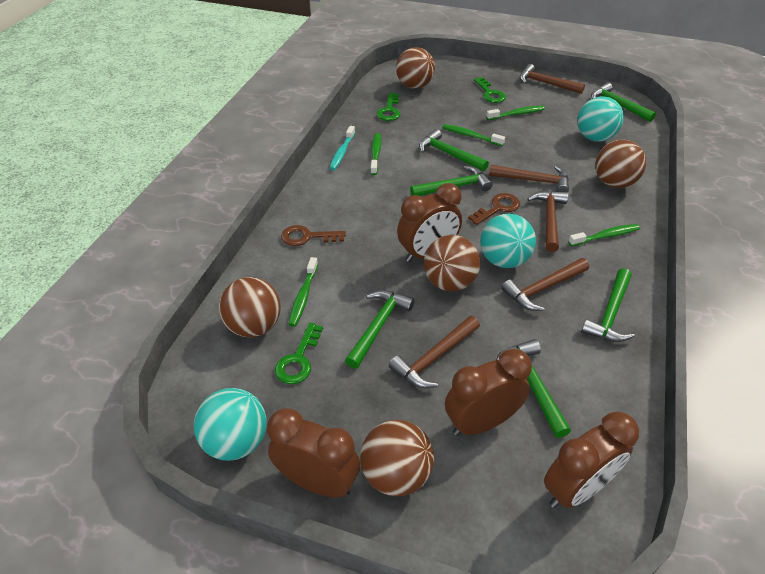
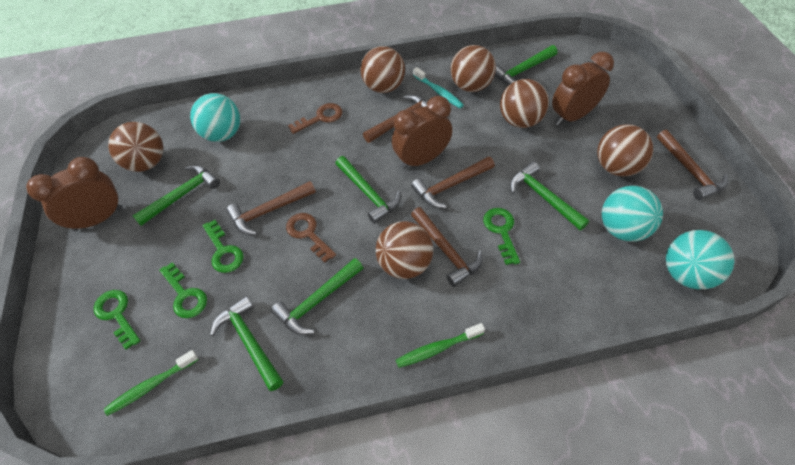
brown ball: [219,277,281,337] [360,420,434,496] [396,47,435,89] [424,235,480,291] [595,140,646,188] = 5 -> [108,122,163,172] [360,46,405,93] [376,221,433,279] [450,45,496,92] [500,79,549,128] [597,124,653,177] = 6
brown clock: [267,408,360,498] [397,183,462,262] [445,349,532,436] [544,412,639,508] = 4 -> [26,157,123,231] [392,96,452,169] [552,52,614,125] = 3
green key: [275,323,323,384] [377,93,400,121] [474,77,506,103] = 3 -> [93,290,141,350] [159,262,207,318] [202,220,244,273] [483,208,520,265] = 4
green toothbrush: [288,257,318,327] [370,133,381,175] [442,124,505,146] [486,106,545,120] [568,224,640,246] = 5 -> [104,350,199,416] [396,323,485,368] = 2

